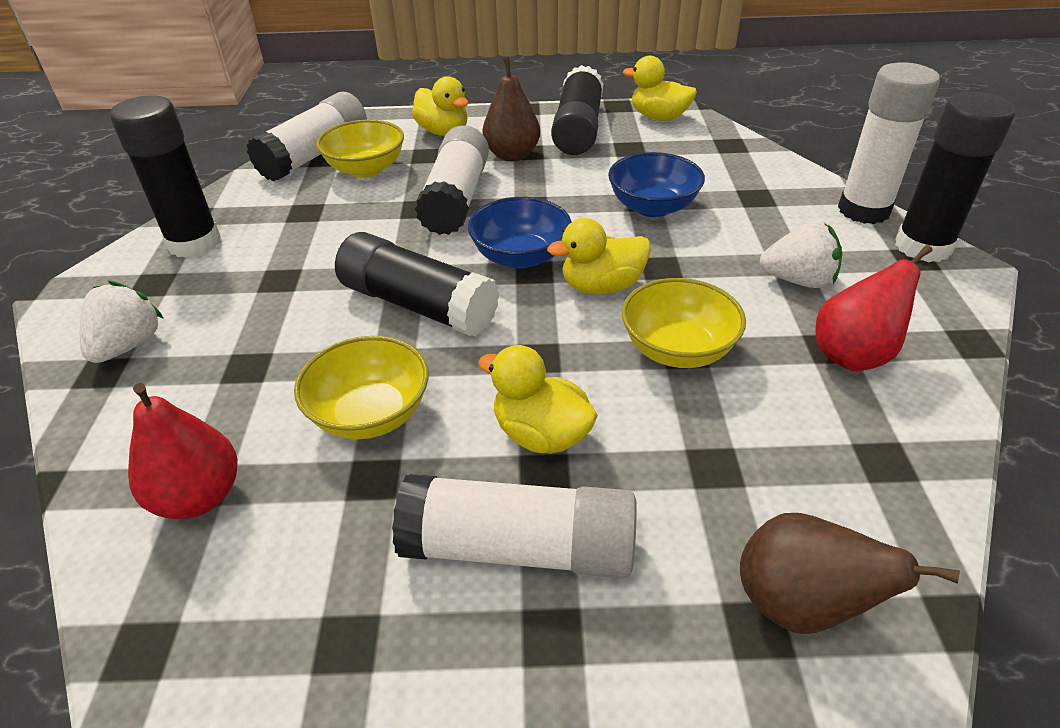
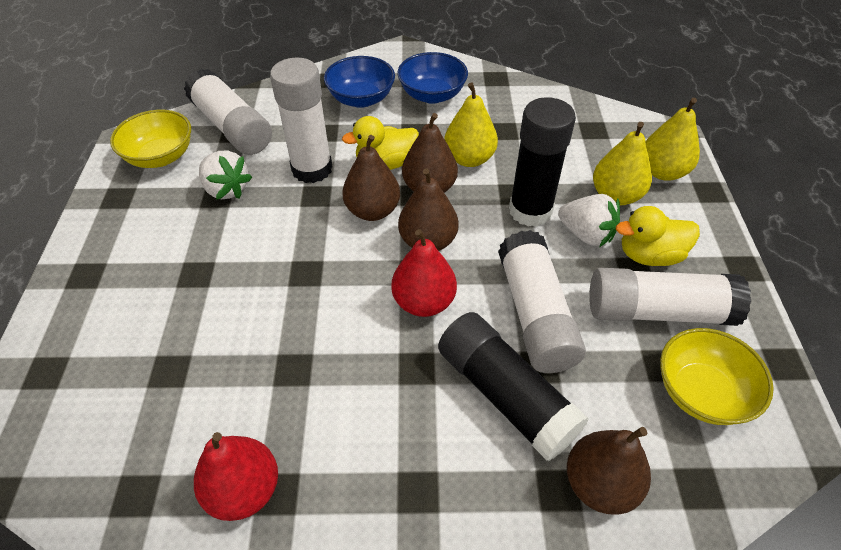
black glue stick: [110,95,221,258] [335,232,499,337] [551,65,603,155] [895,92,1016,262] = 4 -> [438,312,589,461] [509,97,576,227] = 2
brown pear: [483,57,540,161] [740,513,960,634] = 2 -> [342,135,400,221] [398,168,459,251] [402,113,458,193] [567,427,651,515] = 4
yellow bowl: [294,336,429,439] [316,120,404,178] [622,278,746,368] = 3 -> [110,110,191,168] [660,328,774,425] = 2
yellow duck: [412,76,468,136] [478,345,598,454] [547,218,651,294] [623,56,697,121] = 4 -> [342,116,419,170] [616,206,700,266] = 2
yellow pear: none = 0 -> [444,82,498,167] [593,122,652,205] [646,98,700,181] = 3

